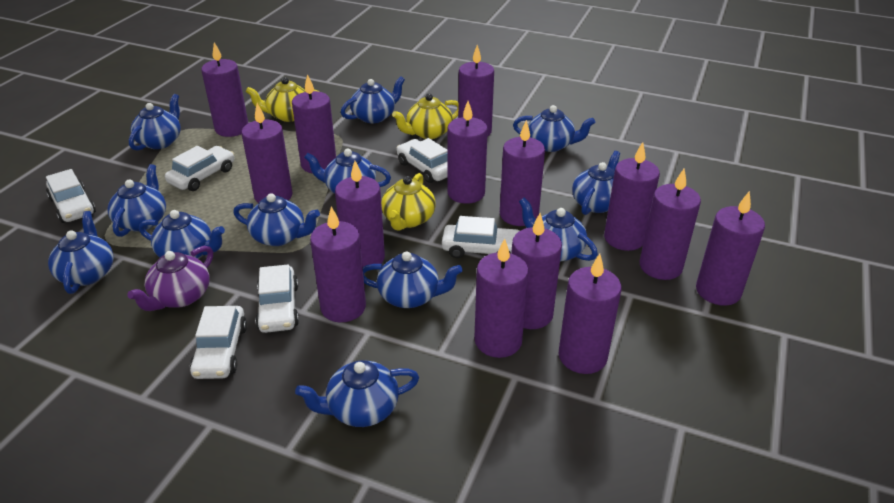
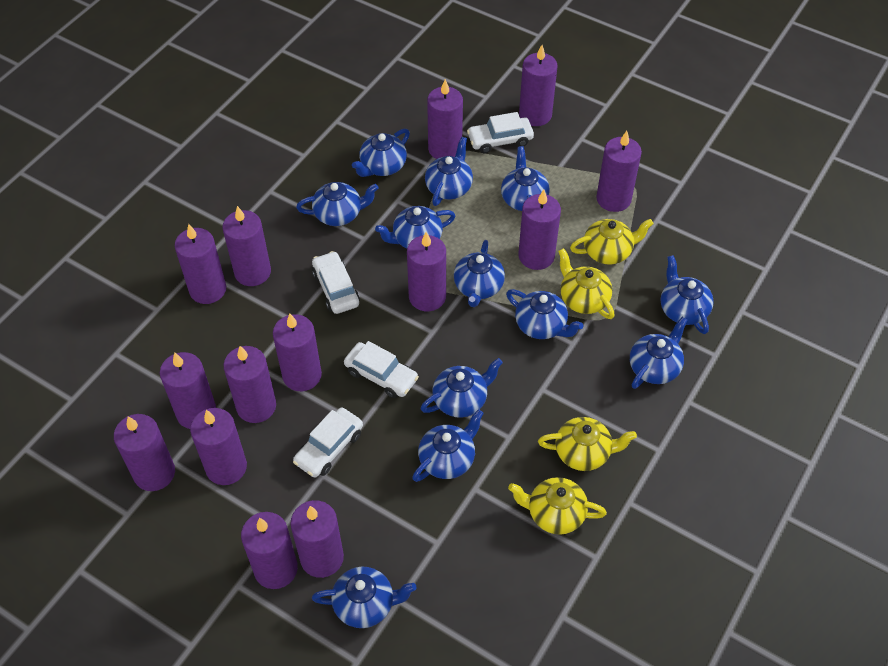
purple teapot: [127,246,213,311] = 1 -> none = 0
white car: [46,169,96,223] [165,146,234,191] [190,306,247,379] [255,264,299,333] [397,138,447,183] [442,216,519,258] = 6 -> [293,407,363,478] [312,251,360,314] [344,341,419,398] [467,112,534,153] = 4
yellow teapot: [246,77,319,122] [381,173,436,231] [392,94,458,139] = 3 -> [508,477,607,535] [538,417,637,471] [558,248,615,319] [570,219,654,265] = 4

